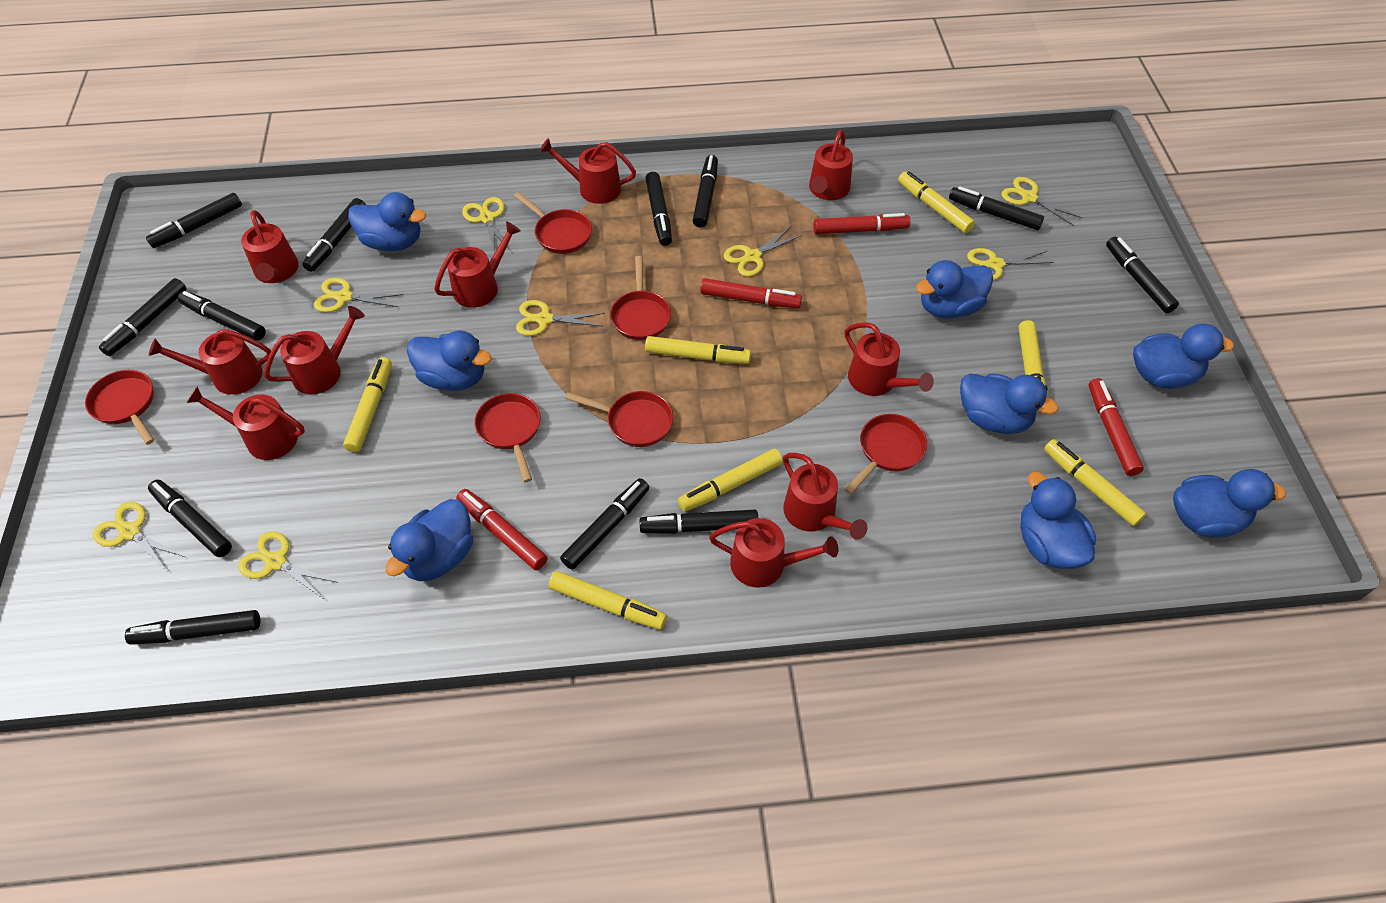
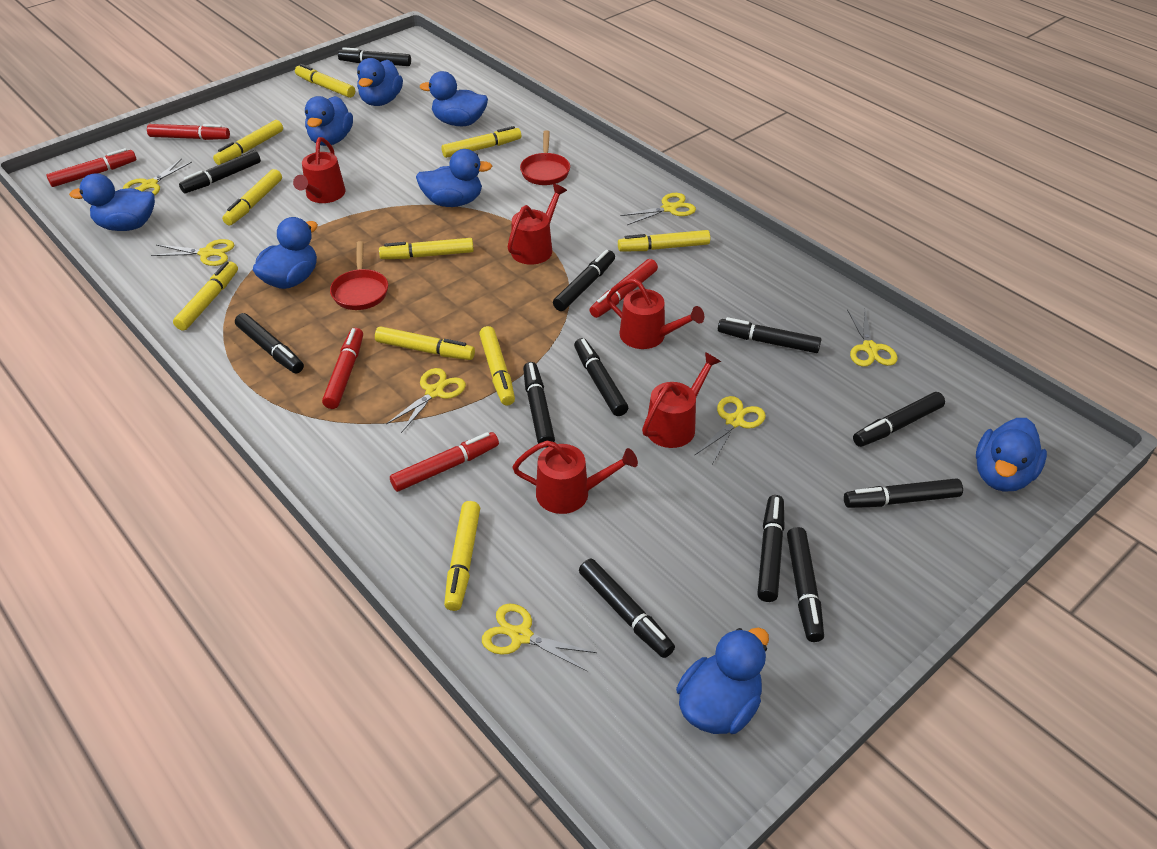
red marker: [456,489,547,570] [700,278,802,308] [813,213,910,234] [1088,378,1144,476] = 4 -> [46,148,136,187] [147,124,230,140] [322,328,363,409] [390,432,499,492] [590,259,658,318] = 5
red pan: [85,370,154,445] [475,393,540,482] [514,192,592,254] [565,391,673,447] [610,256,671,340] [845,414,927,494] = 6 -> [330,241,388,310] [520,130,570,185] = 2
red watering can: [149,329,271,395] [187,386,305,460] [241,210,299,283] [264,306,365,394] [434,222,521,308] [539,138,636,204] [709,518,839,588] [783,453,867,540] [809,130,853,200] [845,322,934,396] = 10 -> [293,137,345,203] [507,184,567,265] [512,440,638,514] [606,278,704,349] [642,352,721,448] = 5
yellow marker: [343,357,392,452] [548,571,667,630] [645,336,751,364] [678,449,783,512] [898,171,975,233] [1018,320,1046,412] [1044,439,1146,526] = 7 -> [173,261,238,331] [213,120,283,165] [222,169,282,225] [295,64,355,98] [375,326,475,360] [379,238,474,259] [441,126,521,158] [444,501,480,611] [479,326,515,406] [618,230,710,252] = 10
yellow scissors: [93,501,185,572] [238,531,338,598] [314,278,404,313] [462,197,512,253] [516,300,605,336] [723,227,802,277] [967,248,1054,281] [1001,177,1082,226] = 8 -> [123,158,192,196] [151,239,234,266] [386,368,466,433] [482,604,597,671] [620,193,696,225] [694,396,766,464] [847,308,898,367] = 7

